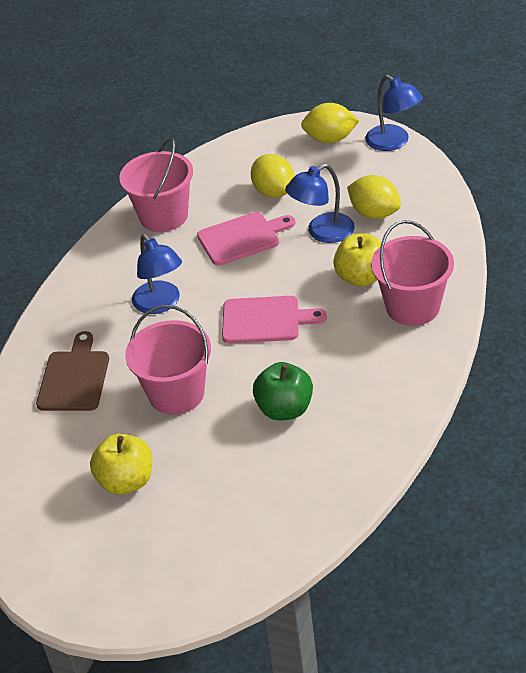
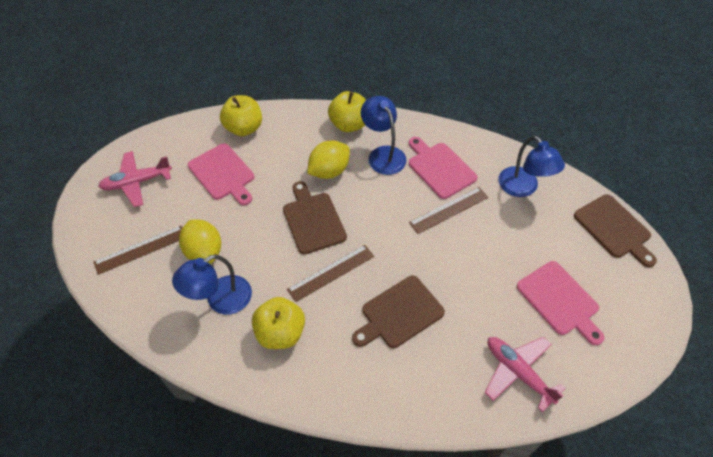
brown cutting board: [36,331,109,411] = 1 -> [283,181,347,255] [352,275,445,348] [574,194,657,267] = 3
brown ruler: none = 0 -> [93,226,182,275] [287,245,374,302] [409,187,488,234] = 3
green apple: [253,362,313,421] = 1 -> none = 0
pink bucket: [119,138,193,232] [125,305,211,415] [371,220,454,326] = 3 -> none = 0
pink cutting board: [197,212,296,266] [222,296,327,343] = 2 -> [188,143,254,205] [409,137,478,199] [517,261,605,345] = 3
pink plane: none = 0 -> [98,151,172,207] [485,337,566,412] = 2
yellow apple: [90,434,152,495] [333,233,381,287] = 2 -> [220,95,262,136] [252,297,305,349] [328,91,366,132] = 3
yellow lemon: [251,154,294,198] [301,103,359,143] [347,175,401,219] = 3 -> [179,219,221,264] [307,141,350,179] = 2

